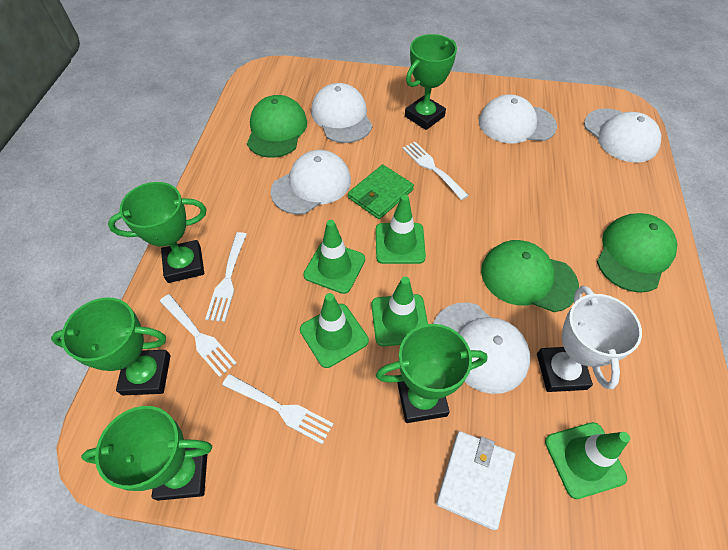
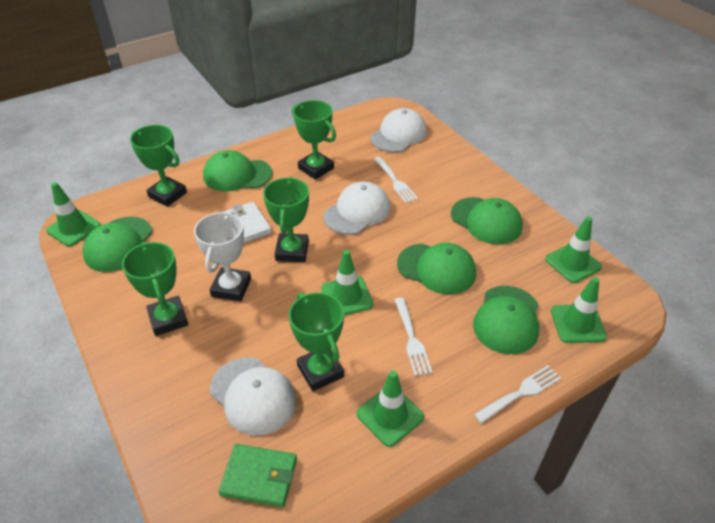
green cap: [247,95,307,158] [481,240,579,312] [597,213,677,293] = 3 -> [83,217,152,272] [203,150,272,192] [397,243,476,294] [451,197,523,245] [473,286,539,354] = 5
white cap: [271,150,351,215] [311,83,373,143] [433,302,530,394] [479,94,557,144] [584,108,661,163] = 5 -> [210,357,297,436] [323,182,390,235] [370,108,427,152] = 3
white fork: [160,294,237,377] [205,232,247,322] [222,374,334,445] [402,142,469,200] = 4 -> [374,157,418,203] [394,297,433,376] [474,365,561,424] = 3

